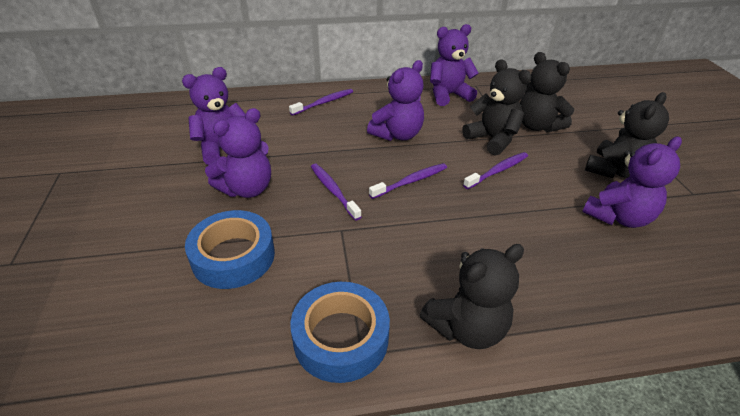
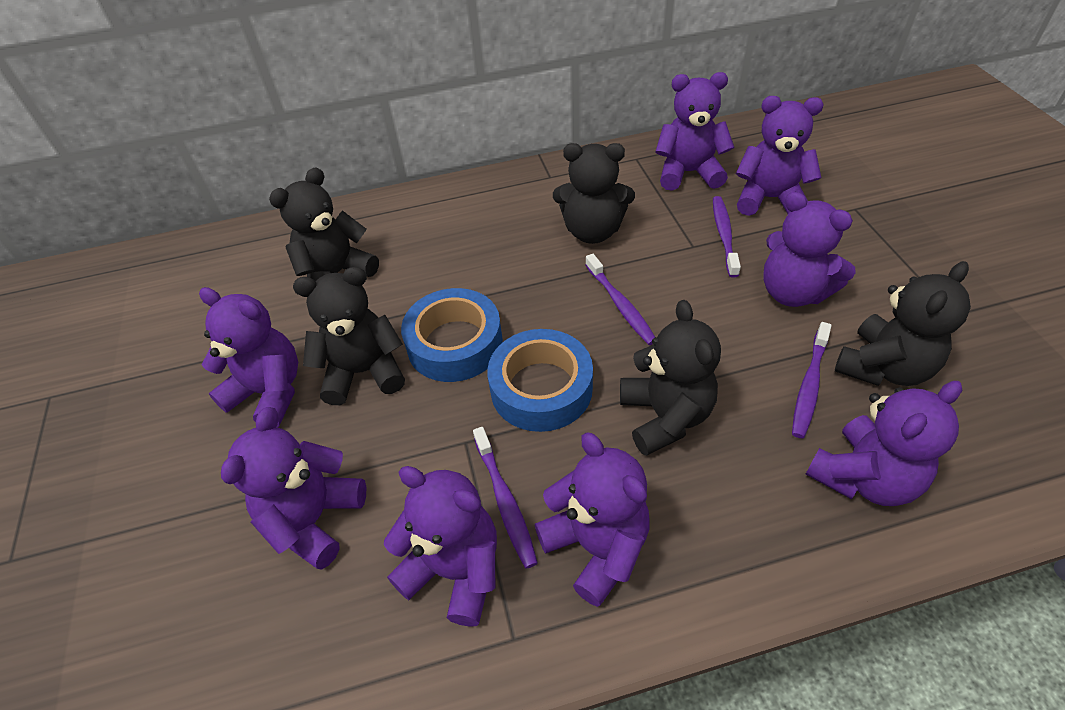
black teddy bear: [420,244,524,349] [462,59,531,155] [520,52,574,132] [585,92,669,178] = 4 -> [269,167,379,281] [293,267,405,405] [553,143,635,244] [620,300,721,456] [835,261,971,386] = 5
purple teddy bear: [182,67,246,165] [205,108,271,198] [367,60,424,141] [430,24,479,106] [582,136,682,228] = 5 -> [199,287,298,427] [221,407,366,570] [384,466,497,627] [535,433,650,607] [655,72,734,191] [736,96,823,216] [763,192,856,307] [806,381,962,506] = 8

